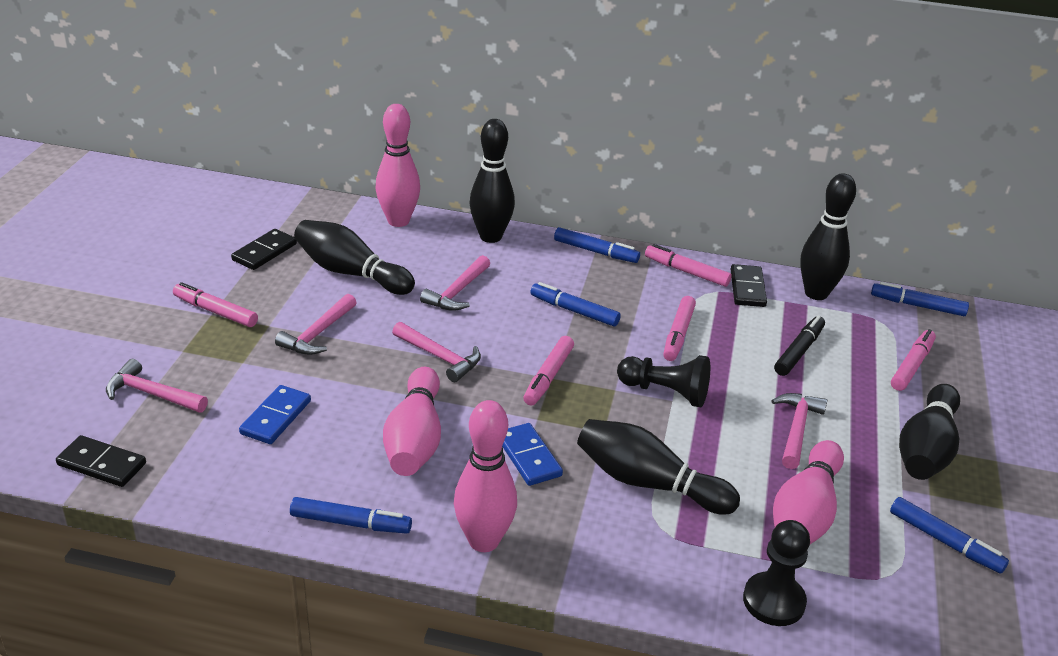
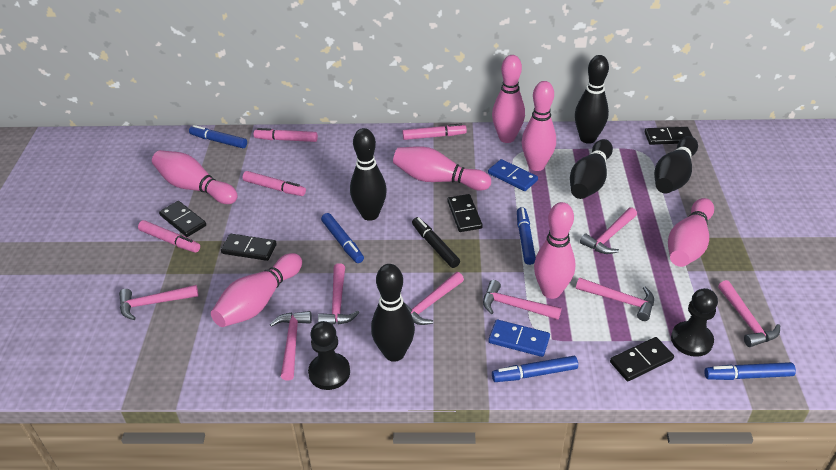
black domino: [56,435,146,487] [231,229,297,270] [731,264,767,307] = 3 -> [159,201,206,237] [221,234,277,261] [447,194,483,232] [610,337,674,381] [645,127,693,145] = 5
pink bowling pin: [376,104,420,227] [383,367,441,476] [454,400,517,552] [773,440,844,544] = 4 -> [152,150,237,204] [211,253,302,327] [393,146,491,190] [492,55,525,143] [522,81,556,171] [534,202,575,299] [668,198,714,267] = 7
pink hammer: [106,359,208,413] [275,294,357,355] [392,322,481,382] [420,255,490,311] [771,393,827,469] = 5 -> [119,285,199,320] [270,311,312,380] [318,263,359,325] [405,272,464,325] [483,280,561,320] [576,278,654,321] [580,207,637,254] [718,280,780,347] = 8
pink marker: [173,282,258,327] [523,336,574,406] [645,244,732,287] [663,296,696,361] [891,329,936,391] = 5 -> [138,220,200,253] [243,171,306,196] [254,128,318,142] [402,123,467,140] = 4

